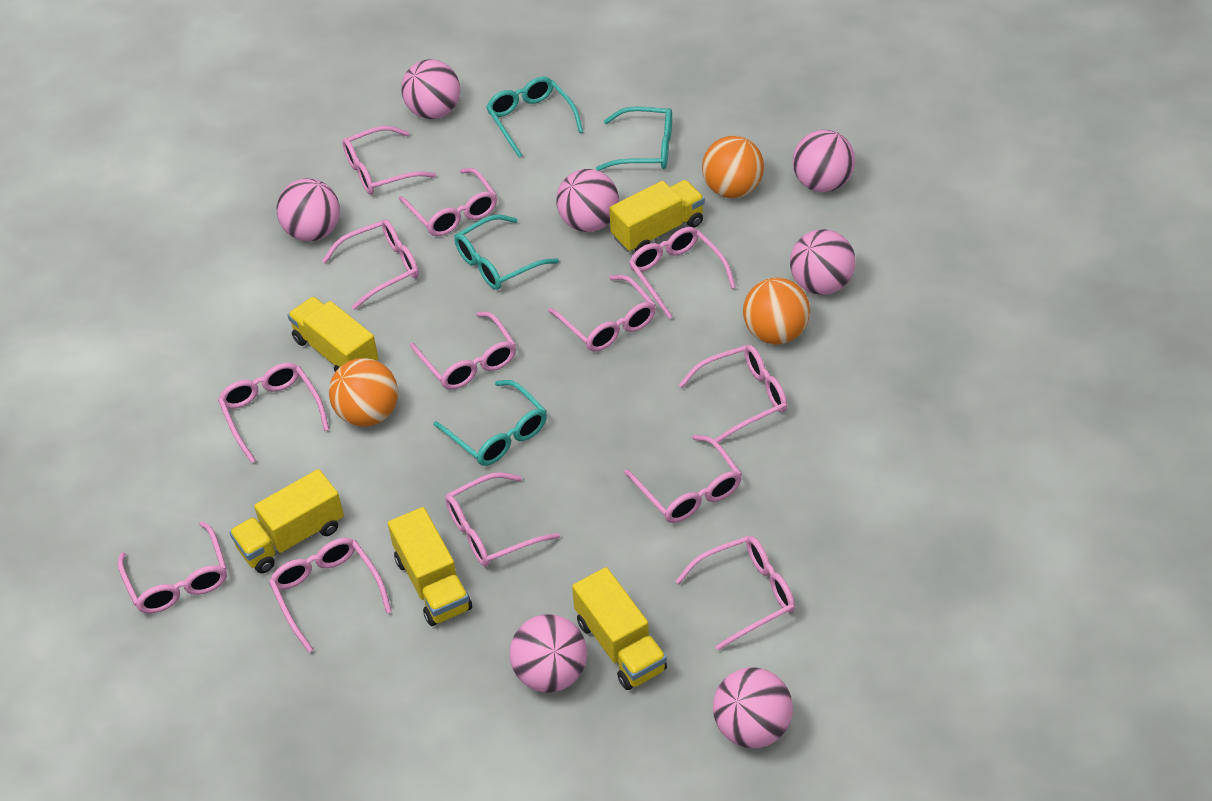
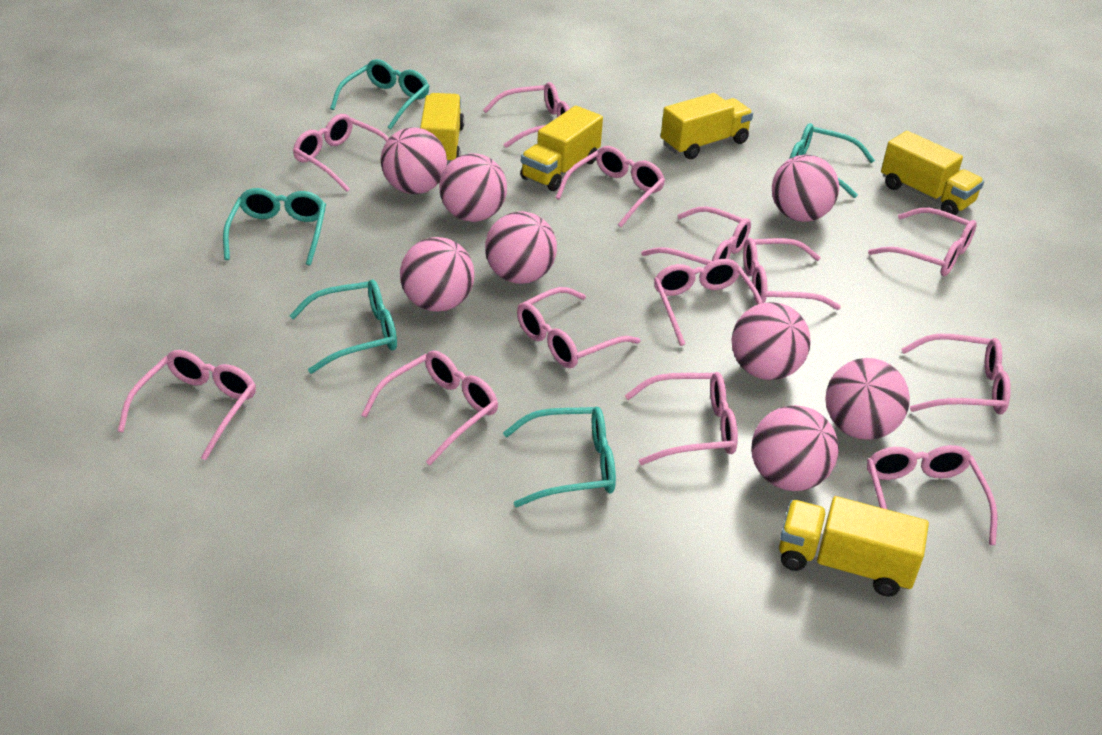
orange ball: [329,358,398,427] [702,136,764,198] [743,277,810,344] = 3 -> none = 0
pink ball: [277,178,340,241] [401,59,460,119] [510,614,587,693] [556,169,619,232] [713,667,793,748] [790,229,856,295] [793,130,855,192] = 7 -> [381,127,447,194] [400,237,474,312] [439,153,507,222] [485,211,557,284] [732,302,811,380] [751,405,839,491] [772,155,839,222] [825,358,910,440] = 8
turquoise glasses: [434,380,547,466] [454,214,559,290] [486,77,583,158] [596,106,672,171] = 4 -> [223,188,326,266] [289,279,397,374] [330,59,429,129] [503,407,616,507] [789,123,875,198] = 5

